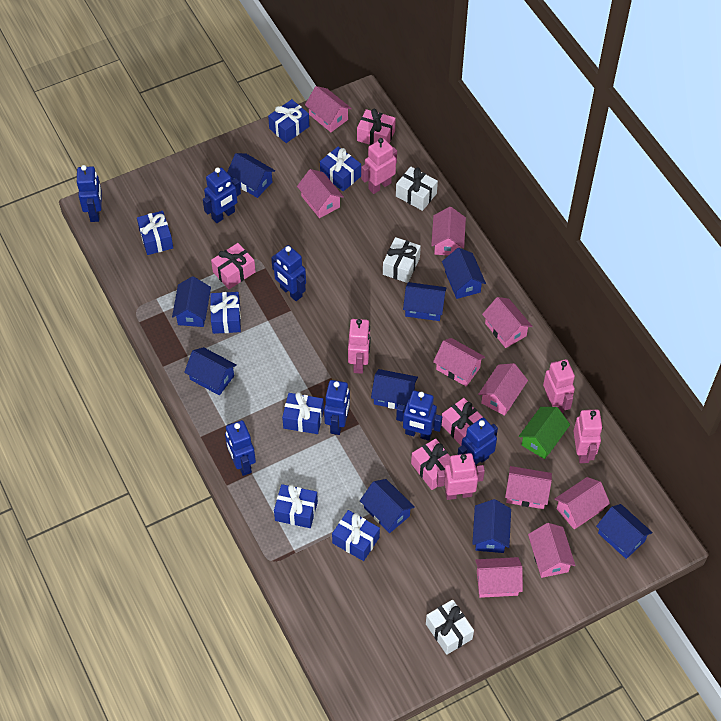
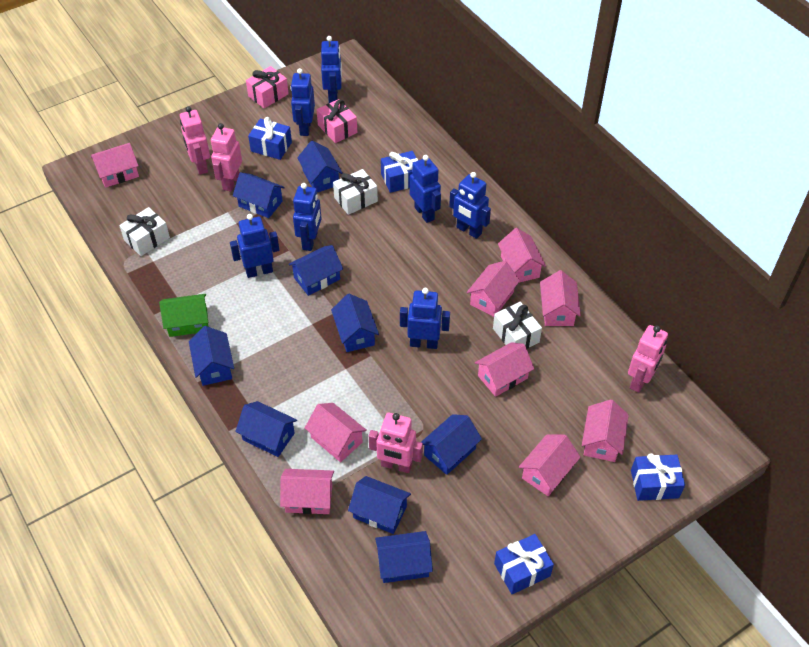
blue gift: [137,211,173,255] [210,292,241,334] [268,99,309,143] [274,484,318,528] [282,392,324,434] [320,147,361,191] [332,510,380,561] = 7 -> [248,117,292,160] [381,151,418,193] [494,534,554,594] [631,453,685,501] = 4
pink gift: [211,243,256,289] [357,109,396,145] [411,438,450,490] [442,398,483,445] = 4 -> [246,66,289,108] [317,99,357,143] = 2
pink house: [297,169,344,218] [305,86,352,132] [431,207,466,256] [433,338,485,387] [475,557,523,598] [478,363,528,416] [482,297,533,348] [505,466,552,509] [528,523,576,578] [555,477,610,529] = 10 -> [91,143,139,188] [280,469,334,514] [305,403,367,462] [467,261,520,317] [475,342,534,397] [498,228,546,283] [519,434,581,496] [540,270,581,326] [582,400,629,462] = 9
pink robot: [348,319,371,374] [361,138,397,194] [436,453,485,500] [543,359,575,413] [573,410,603,463] = 5 -> [180,106,210,174] [211,123,242,192] [369,413,423,473] [628,325,668,393] = 4

